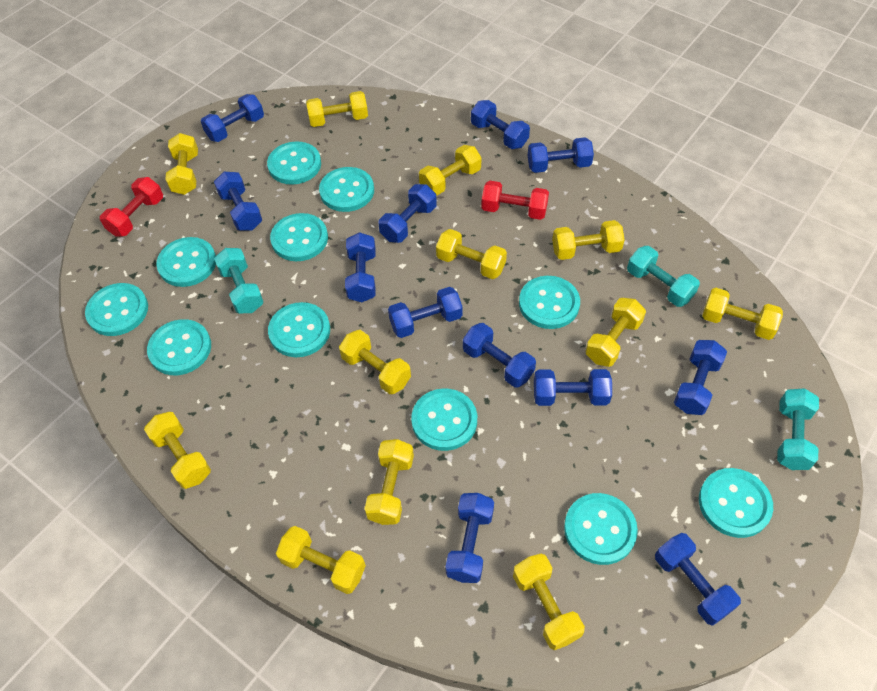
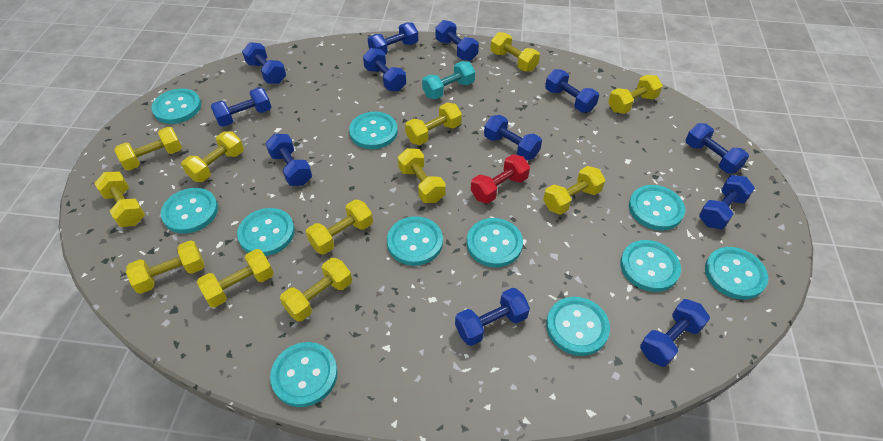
red dumbbell: [100,177,163,237] [481,181,549,220] = 2 -> [471,154,530,204] = 1
turquoise dumbbell: [214,248,264,313] [627,246,700,307] [777,388,819,470] = 3 -> [422,61,475,99] = 1

